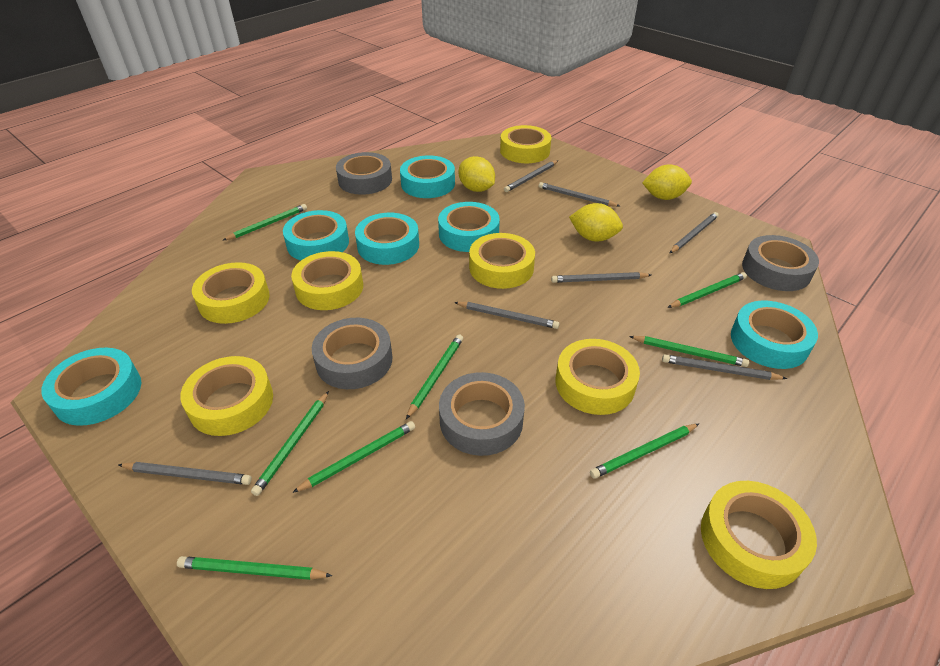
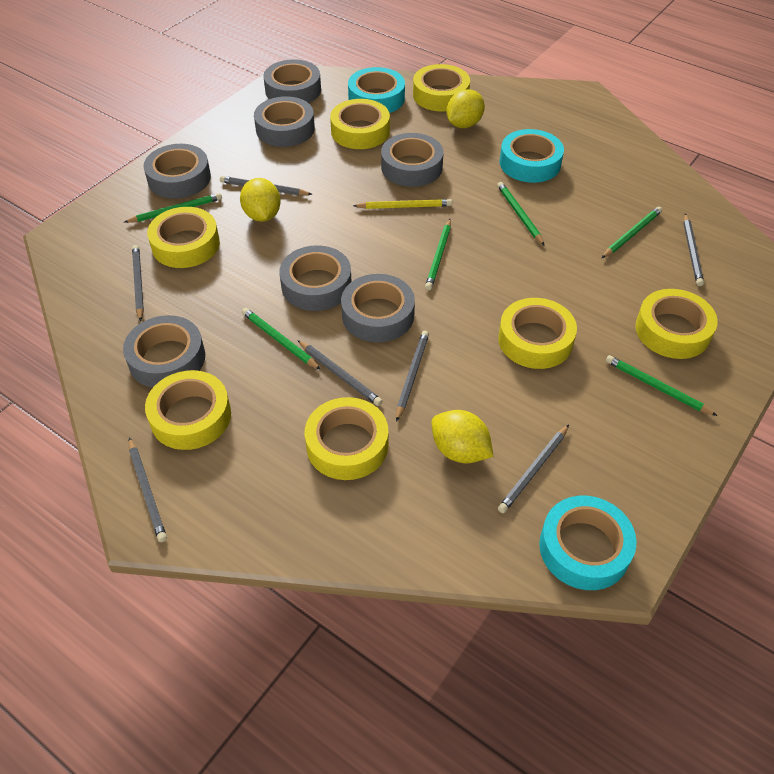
green pencil: [177,556,333,580] [222,204,307,241] [251,391,329,496] [292,421,415,493] [406,334,463,419] [590,424,699,479] [629,336,749,367] [667,272,747,308] = 8 -> [124,193,222,223] [242,308,321,370] [425,219,451,290] [497,182,545,246] [602,207,662,258] [606,355,717,416] = 6
grey tape: [312,318,392,389] [336,152,392,195] [439,372,525,456] [742,235,819,291] = 4 -> [123,315,205,388] [143,144,211,199] [254,96,315,147] [263,59,321,103] [279,245,352,311] [341,274,415,342] [381,133,443,187] = 7
turquoise tape: [41,348,141,426] [283,210,349,261] [355,213,419,265] [400,155,455,198] [438,202,500,252] [731,301,818,369] = 6 -> [348,67,405,113] [500,129,564,183] [539,496,636,590] = 3
yellow pencil: none = 0 -> [353,199,452,209] = 1

